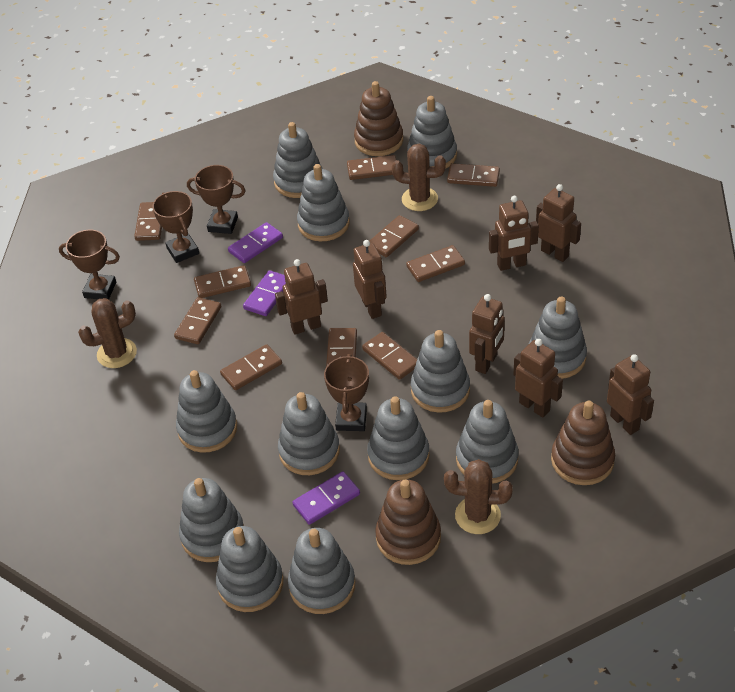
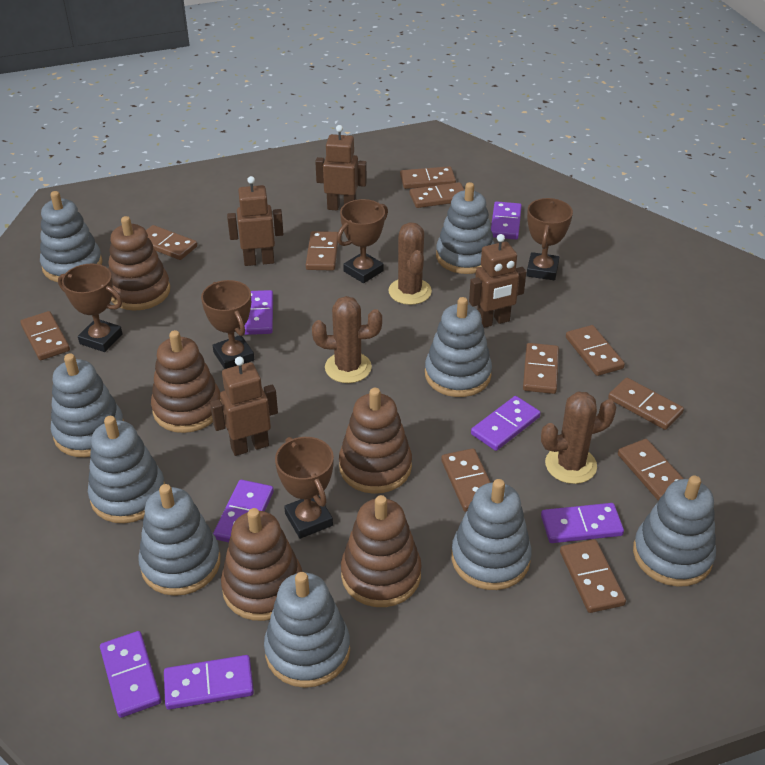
brown domino: [134,202,162,241] [174,297,221,344] [194,265,251,298] [220,344,282,390] [326,328,357,367] [347,155,396,180] [362,332,417,380] [370,215,419,257] [406,245,465,282] [447,163,500,187] = 10 -> [20,311,70,360] [146,225,197,260] [306,231,338,271] [400,166,456,189] [409,182,464,208] [441,448,491,512] [523,343,559,394] [560,539,626,613] [566,325,625,376] [608,378,684,430] [618,439,684,501] = 11
brown robot: [275,259,328,335] [353,240,387,319] [469,294,505,374] [489,196,539,271] [513,339,563,417] [536,184,581,262] [607,354,654,435] = 7 -> [210,357,278,456] [227,176,283,266] [315,125,367,211] [469,234,526,328] = 4
brown stacking toy: [354,81,403,156] [375,480,441,565] [551,401,615,485] = 3 -> [108,216,170,311] [151,330,221,433] [221,508,302,621] [339,388,412,494] [341,495,422,607] = 5
brown trophy: [59,230,120,300] [152,191,199,263] [187,165,246,234] [324,354,369,431] = 4 -> [58,264,123,352] [201,280,254,369] [275,437,334,539] [337,199,388,283] [526,198,573,280] = 5
grey stacking toy: [176,370,237,453] [179,478,244,562] [216,526,283,612] [273,122,323,198] [278,392,340,475] [288,528,355,614] [297,164,350,241] [367,396,430,480] [407,96,457,169] [410,330,470,413] [456,400,519,484] [528,297,587,379] = 12 -> [40,191,102,282] [51,354,124,457] [88,416,165,523] [138,484,220,596] [264,572,350,688] [425,297,492,397] [436,182,495,274] [451,479,532,590] [633,475,716,587] = 9
purple domino: [228,222,283,263] [243,270,286,316] [292,471,360,525] = 3 -> [100,631,161,718] [164,655,254,710] [213,480,274,542] [244,290,273,335] [471,396,541,451] [491,201,522,240] [541,503,624,543] = 7

